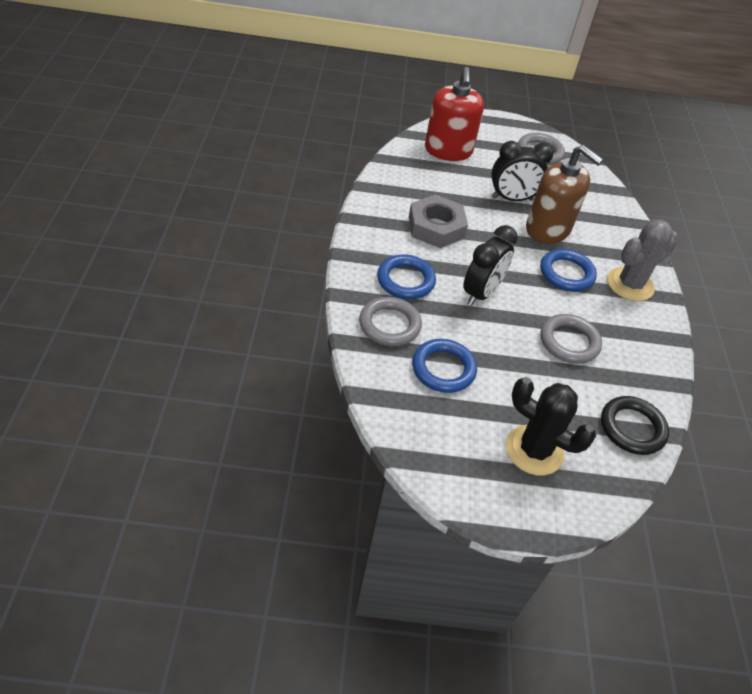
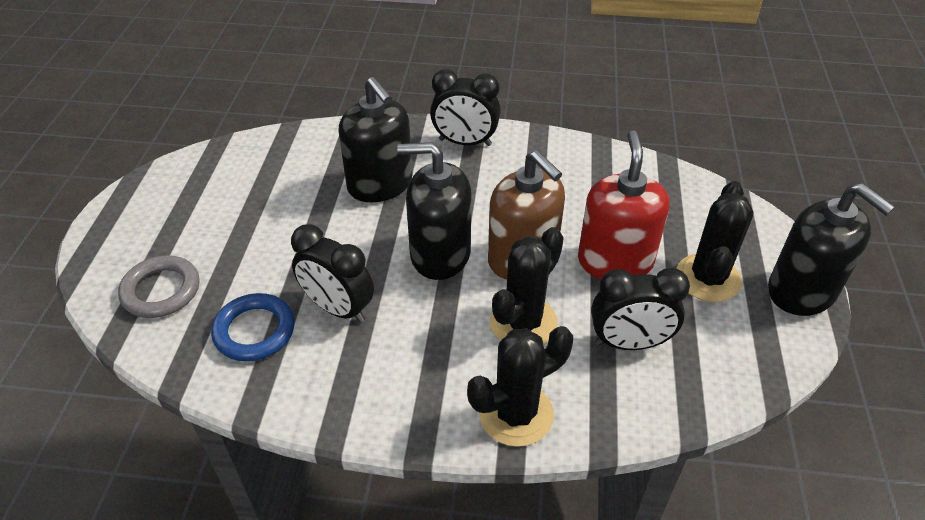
black cactus: [506,377,596,475] = 1 -> [467,326,573,447] [490,227,564,345] [676,181,753,302] = 3
black clock: [463,225,518,306] [491,141,553,201] = 2 -> [291,224,374,323] [430,69,501,146] [591,268,690,350] = 3
black ring: [601,396,669,455] = 1 -> none = 0
black soap dispenser: none = 0 -> [338,77,413,202] [397,142,471,280] [768,183,895,316] = 3
blue ring: [377,254,436,299] [412,339,477,393] [540,249,597,292] = 3 -> [211,293,295,361] = 1
grey cactus: [607,219,678,301] = 1 -> none = 0
grey nut: [409,195,468,248] = 1 -> none = 0
grey ring: [359,297,422,346] [518,133,565,165] [540,314,602,364] = 3 -> [118,255,199,318] = 1

